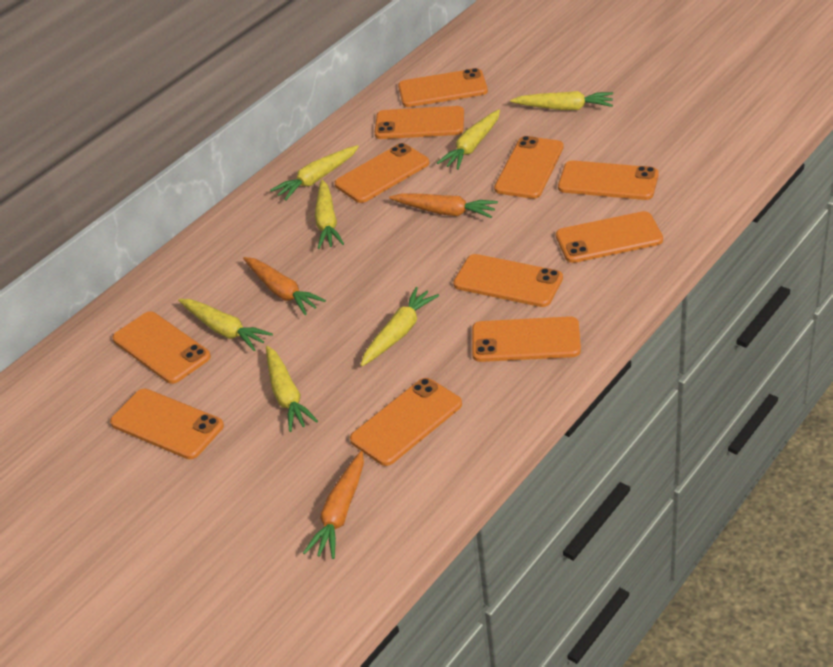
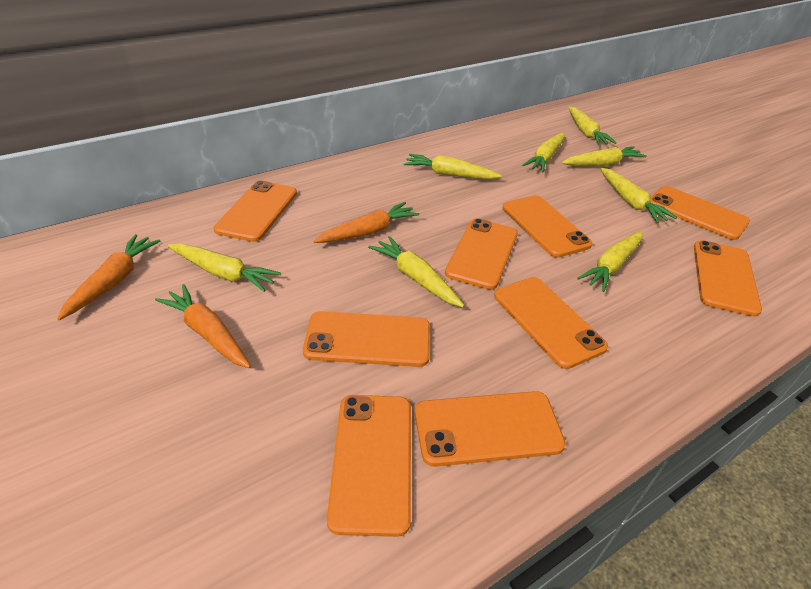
orange phone: [110,389,224,459] [112,311,211,384] [335,143,429,203] [350,378,462,466] [375,106,464,139] [398,68,488,107] [453,254,563,307] [472,316,581,362] [494,136,564,199] [556,211,663,263] [558,160,659,200] = 11 -> [213,181,297,242] [303,311,430,367] [327,395,411,537] [415,391,566,467] [445,218,518,290] [494,277,608,369] [502,195,592,258] [651,186,750,240] [694,240,762,317] = 9
yellow carrot: [178,299,273,351] [266,346,318,432] [270,145,359,201] [315,179,344,249] [361,287,439,366] [437,109,500,170] [510,91,613,110] = 7 -> [168,244,281,292] [368,236,464,307] [404,154,502,179] [522,132,565,172] [562,146,647,166] [568,106,617,145] [577,231,643,292] [600,168,677,223] = 8

